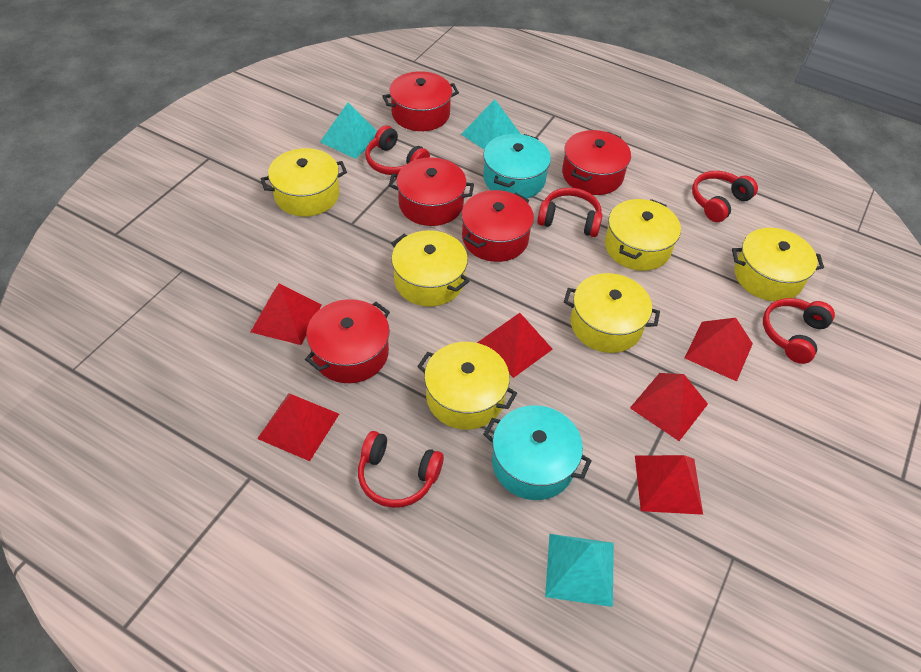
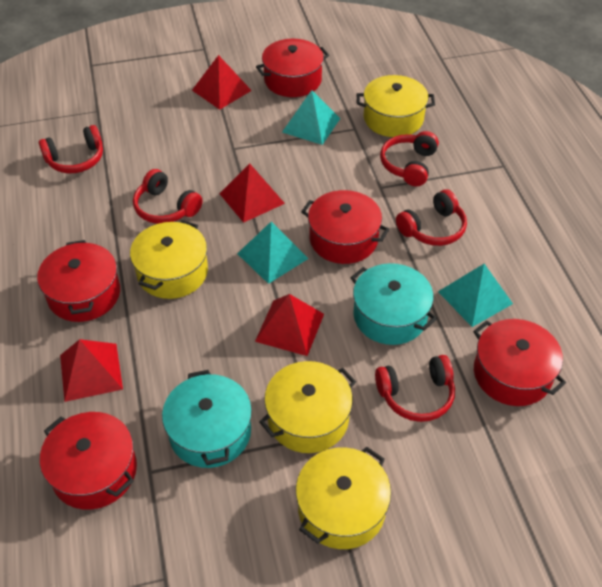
red pyramid: [251,284,322,345] [257,393,339,461] [477,313,553,378] [630,373,708,441] [635,455,703,515] [684,318,753,381] = 6 -> [60,339,123,402] [192,55,252,110] [219,163,285,223] [255,294,324,356] = 4
yellow pot: [261,148,347,217] [391,230,469,307] [417,342,517,430] [564,273,660,353] [605,199,681,271] [732,228,824,302] = 6 -> [130,220,208,299] [259,361,356,453] [296,447,391,549] [357,75,435,137] = 4

